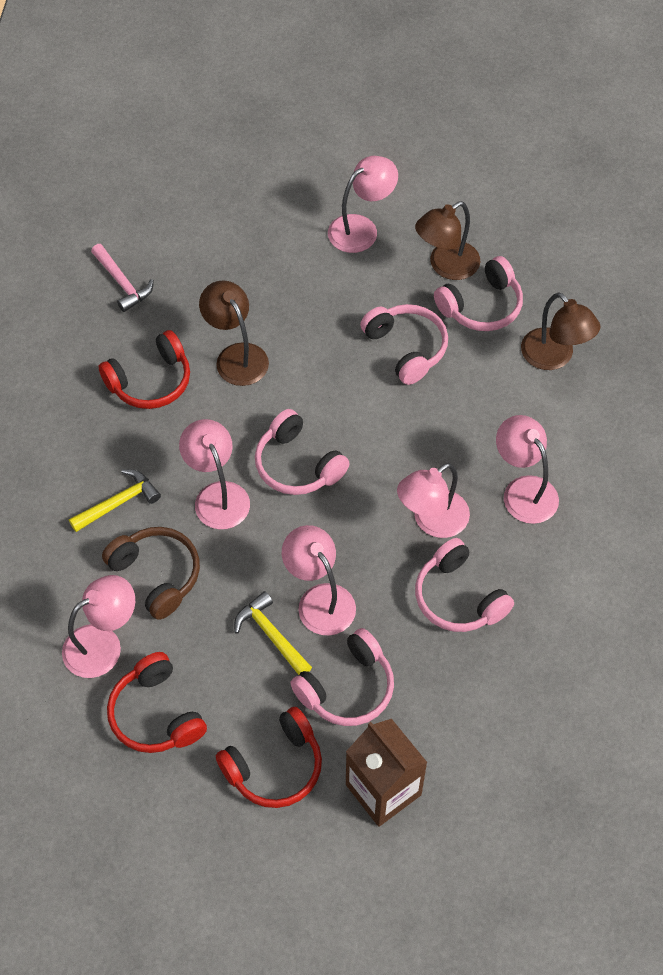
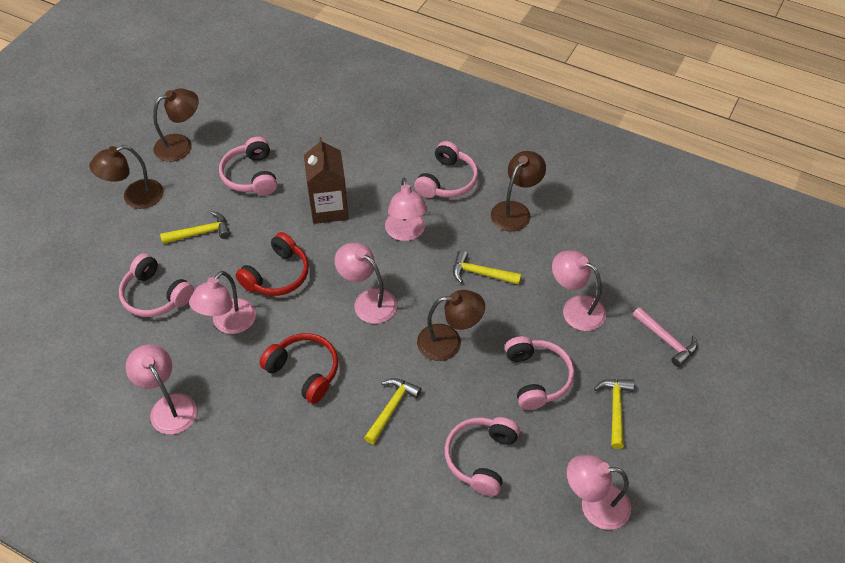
brown headphones: [102,527,200,620] = 1 -> none = 0
brown lamp: [199,281,269,386] [415,201,480,280] [521,292,600,370] = 3 -> [89,145,164,209] [153,89,199,162] [417,290,485,361] [491,151,546,232] = 4
red headphones: [98,330,190,409] [107,652,207,753] [216,707,322,808] = 3 -> [235,232,309,296] [259,333,338,404] = 2
yellow hammer: [69,469,161,532] [234,591,312,675] = 2 -> [160,211,230,244] [364,378,422,444] [453,250,521,285] [594,379,635,449] = 4

